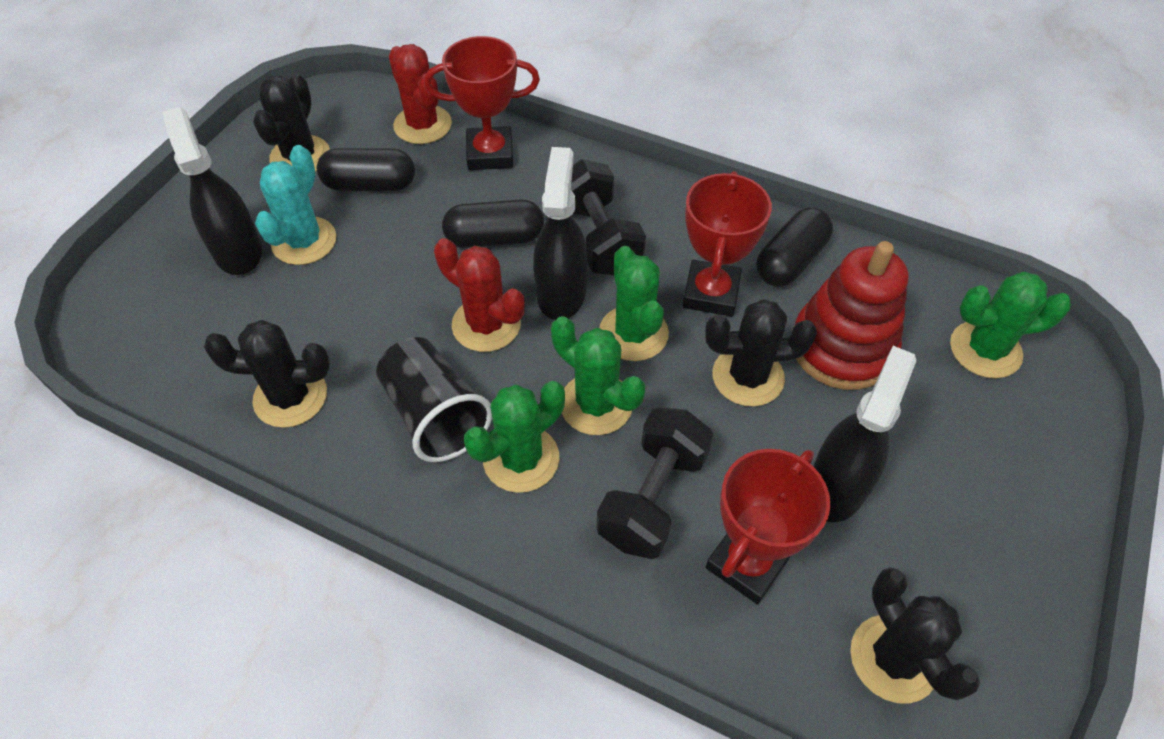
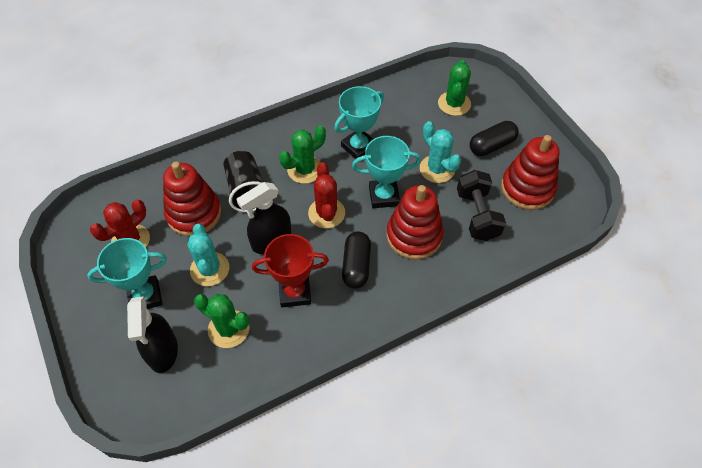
black cactus: [204,320,330,428] [253,74,330,172] [705,299,817,407] [850,567,980,704] = 4 -> none = 0
black capsule: [317,148,415,191] [442,199,544,248] [756,207,833,287] = 3 -> [342,231,371,289] [470,121,519,156] = 2
black dumbbell: [571,159,646,275] [597,407,713,559] = 2 -> [457,170,506,241] = 1
black spray bottle: [162,107,262,275] [533,147,588,320] [813,346,916,522] = 3 -> [127,296,178,373] [236,182,291,254] = 2
green cactus: [464,381,565,493] [551,316,645,435] [600,246,669,361] [950,271,1071,378] = 4 -> [194,294,250,348] [279,126,326,184] [438,60,471,116] = 3
red stacking toy: [792,241,908,390] = 1 -> [163,162,221,236] [386,185,444,260] [501,135,560,210] = 3
red trophy: [424,36,540,170] [683,171,772,317] [706,449,831,604] = 3 -> [252,234,329,308] = 1
turquoise cactus: [255,145,336,265] = 1 -> [187,224,229,286] [420,121,461,183] = 2
turquoise trophy: none = 0 -> [87,238,167,309] [334,86,384,159] [352,136,421,208] = 3

